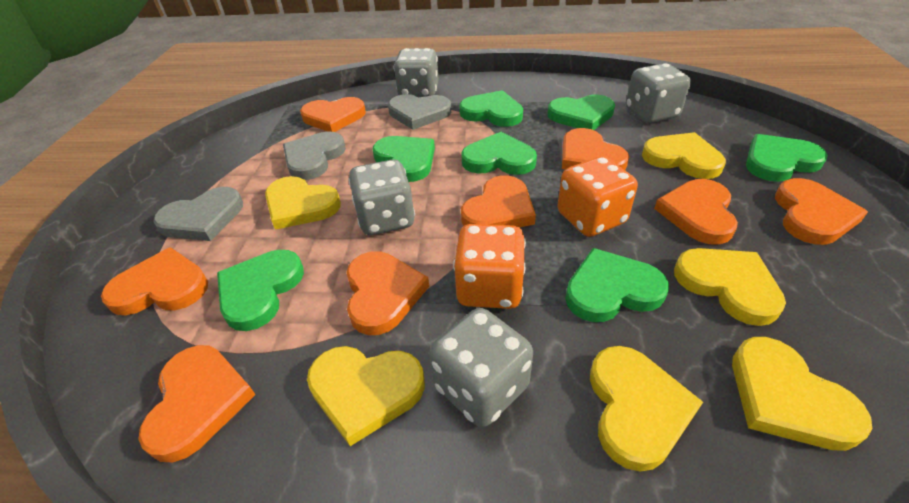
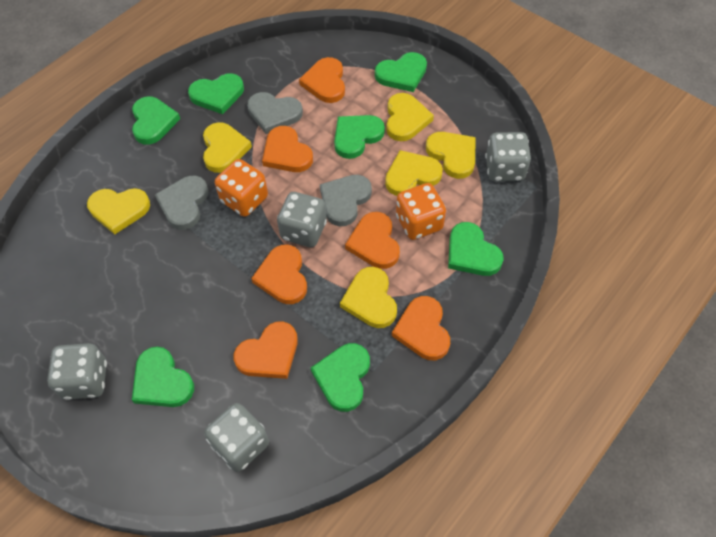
orange heart: [101,247,208,315] [138,345,255,462] [300,97,366,132] [346,251,429,335] [461,175,536,228] [562,128,629,170] [654,179,738,244] [775,178,868,245] = 8 -> [233,322,298,379] [251,245,307,304] [262,126,313,172] [299,57,345,103] [345,212,400,269] [392,296,450,360] = 6

